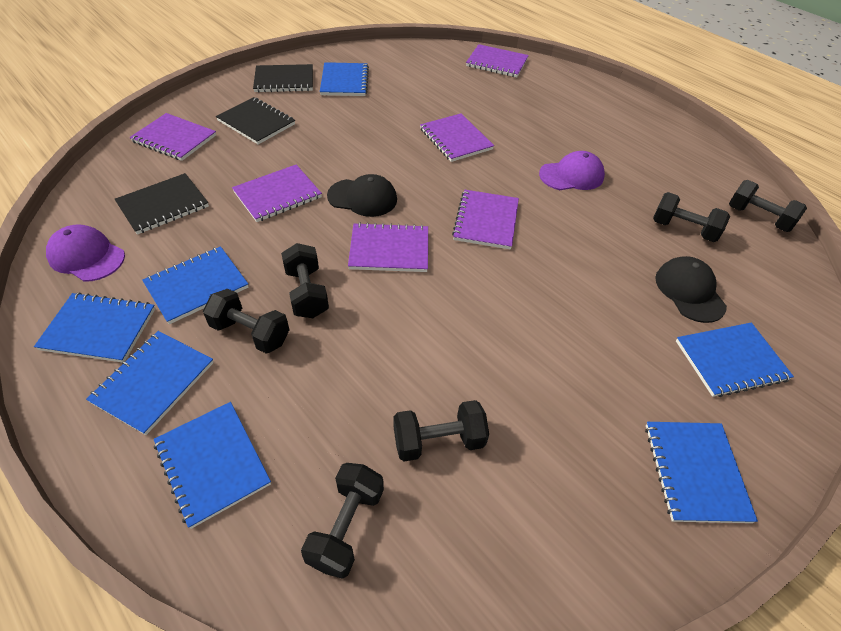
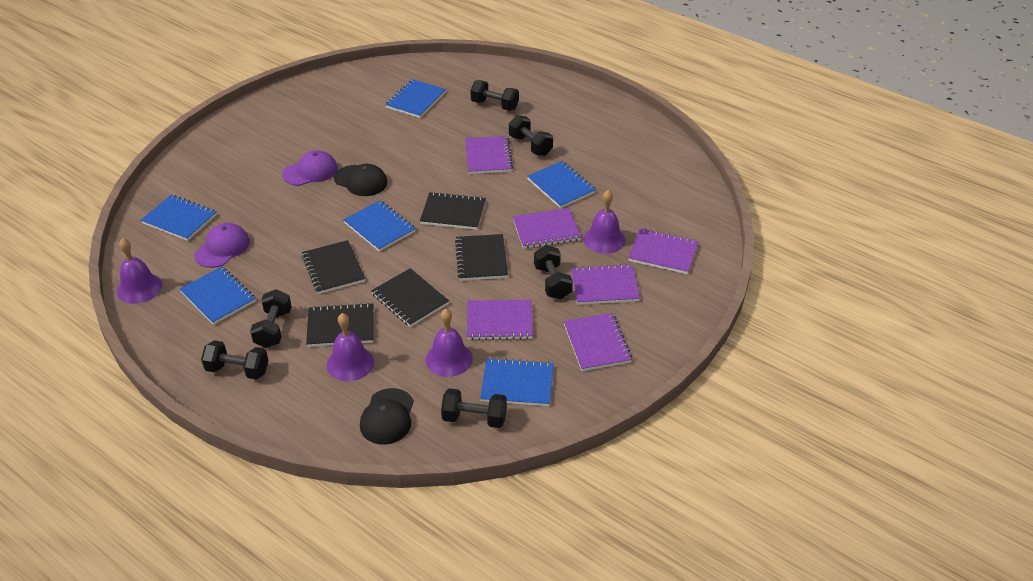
black notebook: [115,173,209,235] [216,97,295,144] [253,64,313,93] = 3 -> [302,240,365,294] [306,303,373,347] [371,268,449,327] [420,192,486,230] [455,234,508,281] = 5
blue notebook: [34,292,155,362] [86,331,214,435] [142,246,249,324] [154,402,271,529] [320,62,369,96] [645,422,758,523] [676,322,794,397] = 7 -> [141,195,217,241] [179,266,256,325] [344,200,416,251] [385,79,446,118] [480,358,554,406] [527,161,596,208] = 6
purple bell: none = 0 -> [117,238,162,304] [327,313,374,381] [426,309,473,377] [584,190,626,254] = 4

